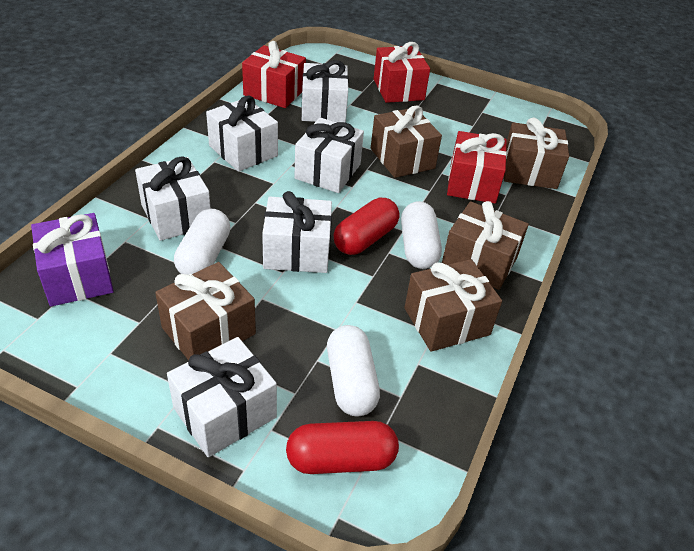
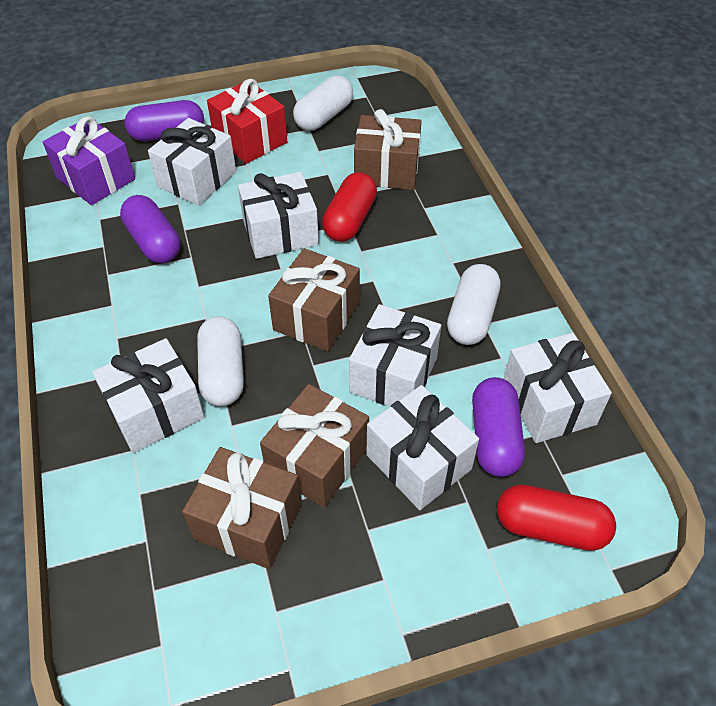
brown gift: [155,262,256,360] [371,105,442,178] [404,259,502,352] [442,201,529,290] [504,118,569,189] = 5 -> [182,447,302,569] [260,384,369,508] [268,248,360,352] [354,109,421,190] = 4
purple capsule: none = 0 -> [120,195,180,263] [124,100,204,141] [472,377,525,477] = 3
red gift: [242,41,306,108] [374,42,430,103] [447,131,507,203] = 3 -> [207,79,287,164] = 1

